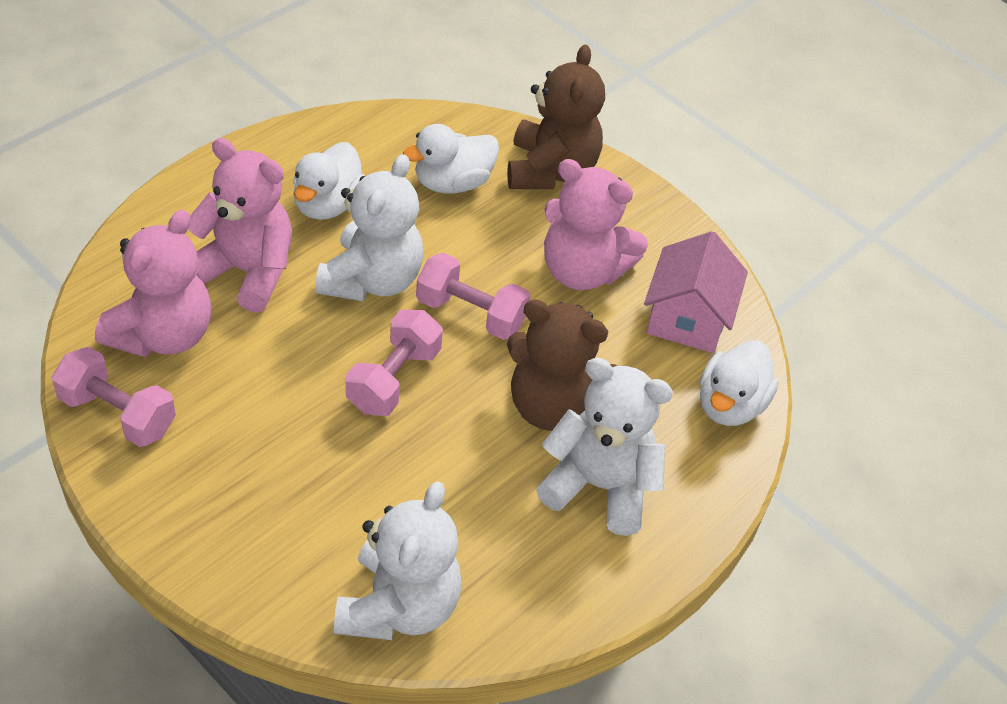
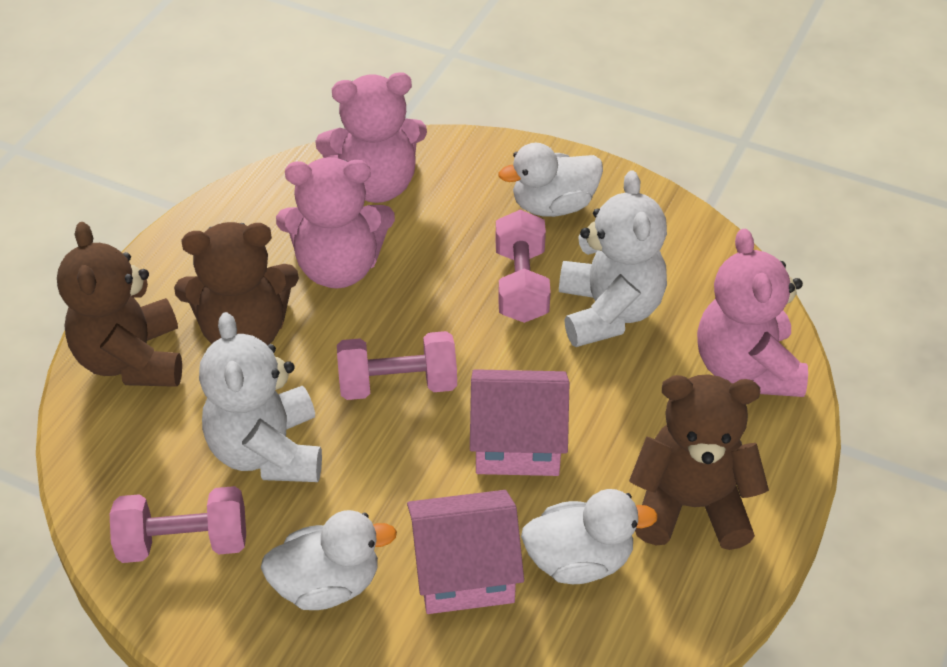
brown teddy bear: [507,45,605,189] [507,299,617,431] = 2 -> [57,222,182,387] [174,222,299,345] [629,374,769,550] = 3
pink house: [644,231,748,353] = 1 -> [407,490,524,614] [470,369,569,476] = 2
white teddy bear: [315,154,423,301] [334,481,462,640] [536,358,673,536] = 3 -> [199,312,322,482] [559,170,667,347] = 2

